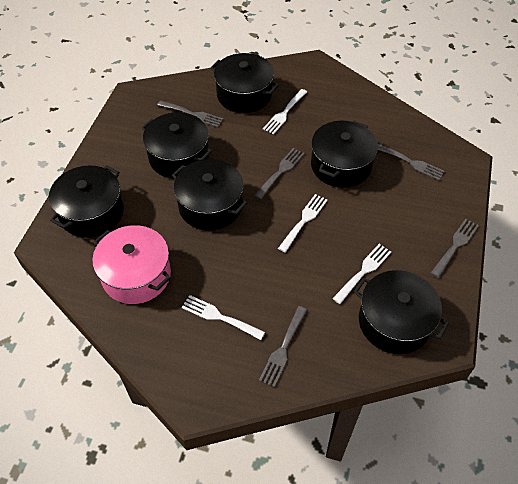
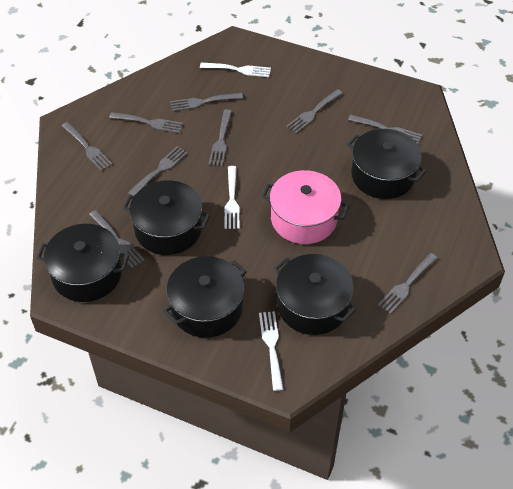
black pot: [49,165,124,238] [141,112,212,179] [172,159,247,231] [210,53,279,113] [311,121,378,188] [354,270,449,354] = 6 -> [36,224,129,302] [123,180,210,255] [163,256,247,338] [274,254,356,335] [347,129,426,199] = 5
grey fork: [157,100,223,128] [255,148,305,199] [259,306,307,387] [378,144,445,180] [431,219,479,278] = 5 -> [62,122,113,171] [89,210,145,268] [109,112,183,133] [128,146,188,196] [170,93,243,111] [208,109,232,166] [286,89,343,133] [348,115,422,144] [378,253,438,314] = 9
white fork: [182,295,265,340] [263,89,307,134] [278,194,327,253] [332,244,391,304] = 4 -> [200,63,271,77] [225,166,240,229] [259,311,283,391] = 3

